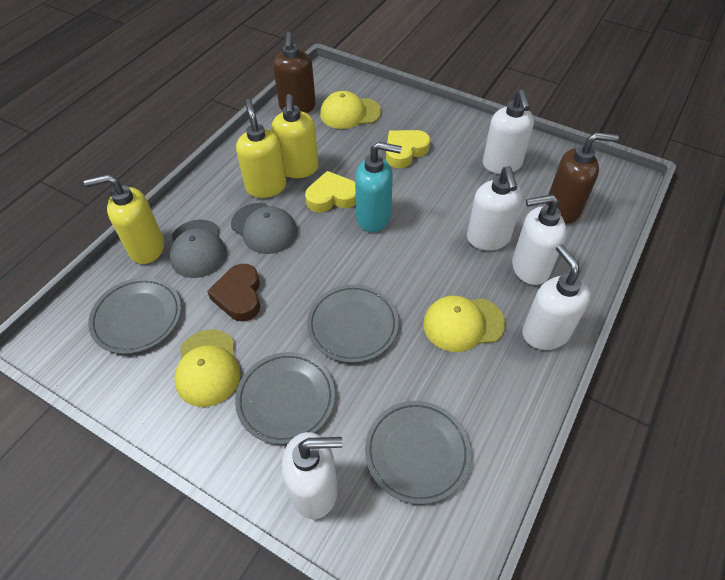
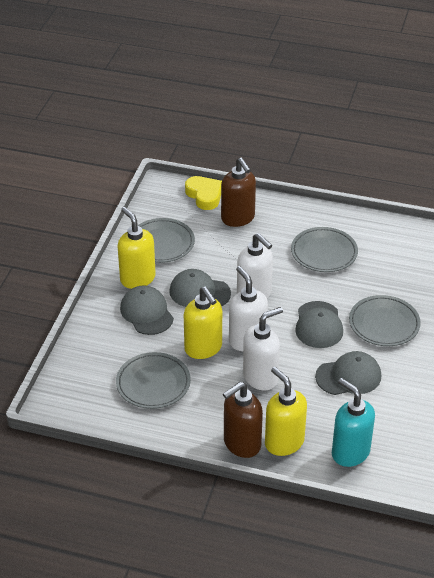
brown heart: [207,264,261,321] = 1 -> none = 0
grey cap: [169,219,227,278] [231,203,297,254] = 2 -> [120,285,174,335] [169,269,231,307] [295,301,343,348] [315,351,381,395] = 4
white soap dispenser: [282,432,342,519] [467,166,523,251] [483,90,534,174] [512,194,567,285] [522,244,591,350] = 5 -> [229,266,268,351] [237,233,273,298] [243,307,283,390] = 3
yellow cap: [174,330,241,407] [320,91,381,129] [423,296,506,352] = 3 -> none = 0
yellow heart: [305,171,356,212] [386,130,430,168] = 2 -> [185,176,222,210] = 1

